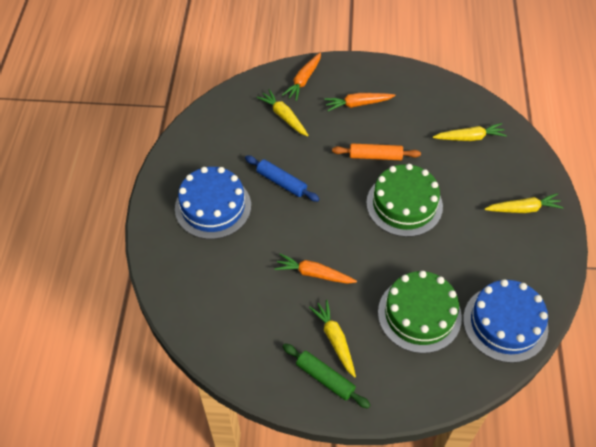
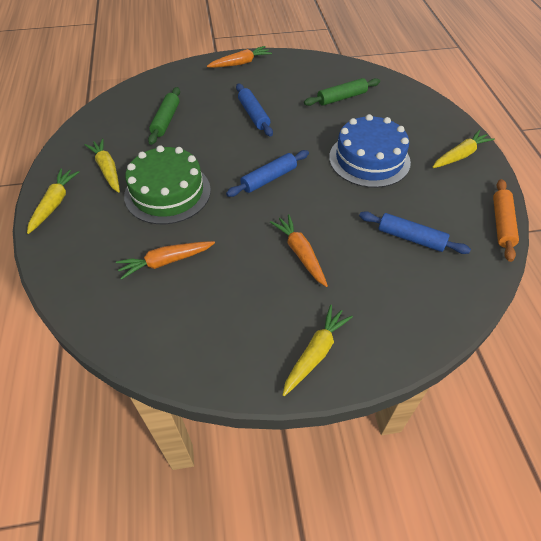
blue cake: [175,167,251,239] [463,279,548,363] = 2 -> [329,114,411,188] = 1
blue rolling pin: [245,155,319,202] = 1 -> [226,150,309,197] [236,83,273,137] [359,211,471,254] = 3
green cake: [366,164,443,237] [378,271,462,353] = 2 -> [124,145,211,224] = 1
green rolling pin: [283,344,370,409] = 1 -> [148,87,180,145] [304,78,380,106] = 2

